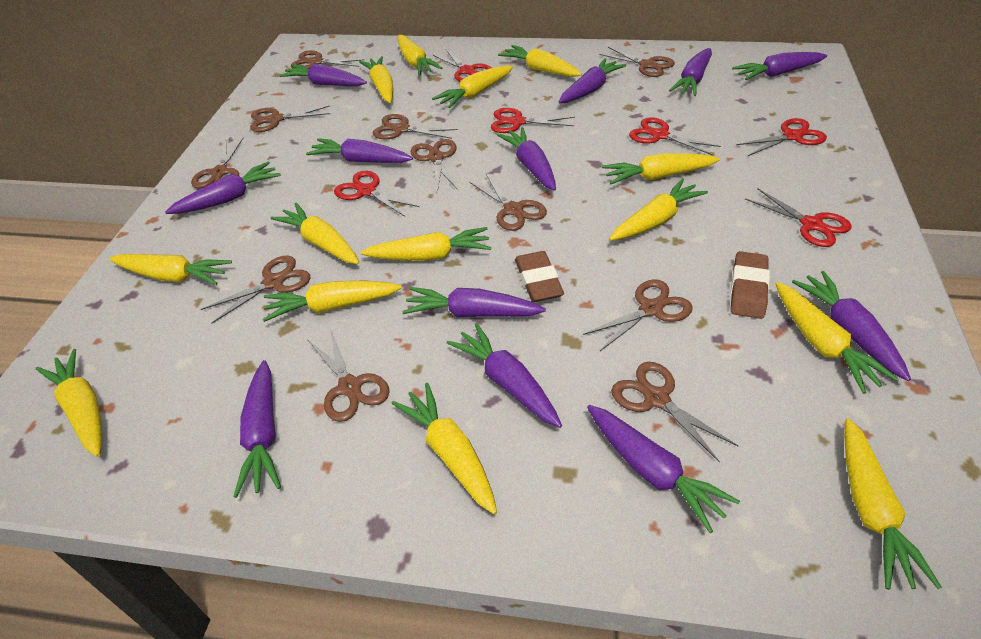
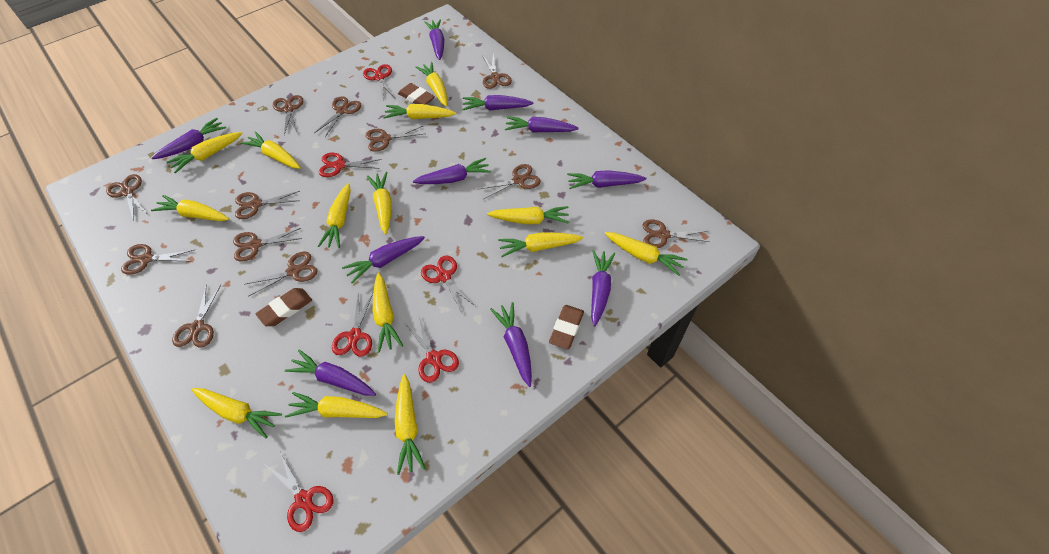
brown eraser: [515,251,564,302] [730,251,770,319] = 2 -> [256,288,312,326] [398,83,435,105] [549,305,584,349] = 3
brown scissors: [191,138,243,188] [201,256,310,323] [250,106,330,132] [291,50,364,69] [307,328,390,422] [373,114,458,139] [410,139,457,192] [469,174,547,231] [583,280,693,351] [599,47,675,77] [611,362,738,463] = 11 -> [106,174,148,221] [121,244,194,275] [172,285,221,347] [233,228,302,262] [235,191,300,219] [244,252,318,296] [273,95,303,135] [314,96,361,137] [366,126,423,152] [477,164,541,199] [482,53,512,89] [643,219,710,248] = 12
purple carrot: [165,162,281,214] [233,360,281,498] [279,64,367,86] [306,138,413,163] [402,287,546,317] [447,323,562,428] [497,127,556,191] [558,58,627,103] [587,405,740,533] [669,48,712,96] [732,52,827,80] [792,271,911,381] = 12 -> [151,118,226,159] [285,350,376,396] [342,236,425,283] [413,158,491,184] [424,19,444,60] [462,95,534,111] [490,302,532,387] [505,116,579,133] [567,170,647,189] [591,250,615,326] = 10

